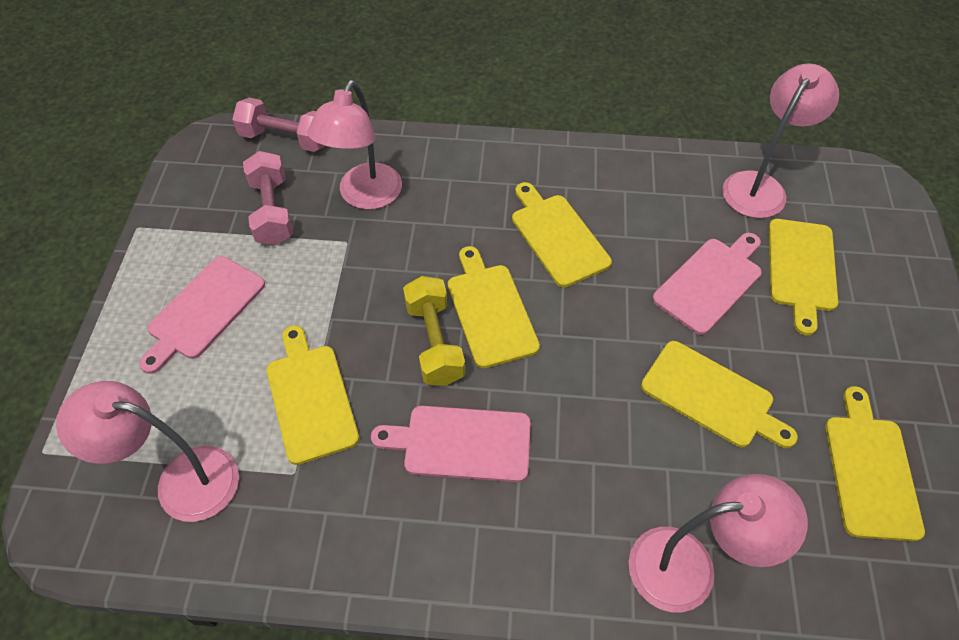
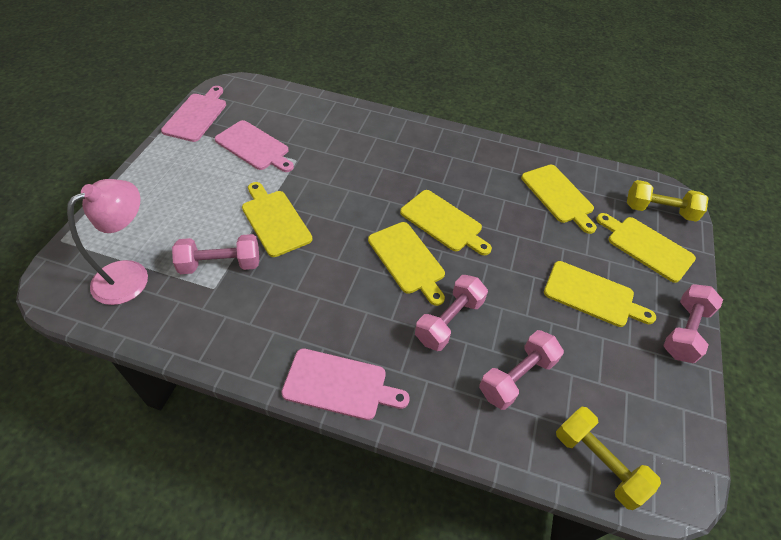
pink dumbbell: [232,97,325,152] [243,151,293,245] = 2 -> [172,234,259,274] [415,275,488,351] [479,330,564,410] [663,284,723,363] = 4
pink lamp: [56,381,239,522] [307,80,402,210] [629,474,808,613] [722,63,839,218] = 4 -> [67,179,148,305] = 1
yellow dumbbell: [403,276,465,386] = 1 -> [556,407,661,510] [627,180,709,222] = 2

